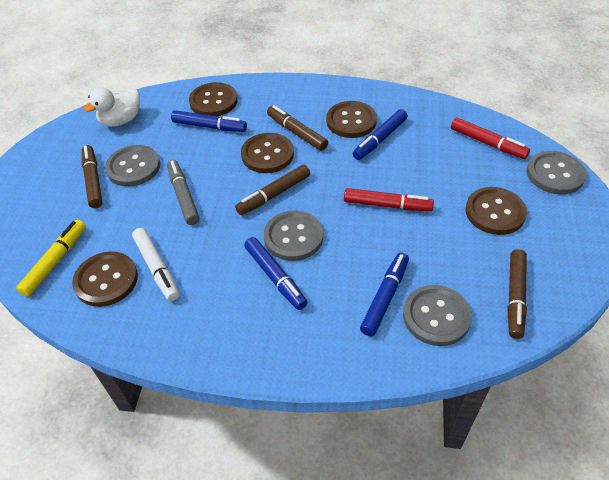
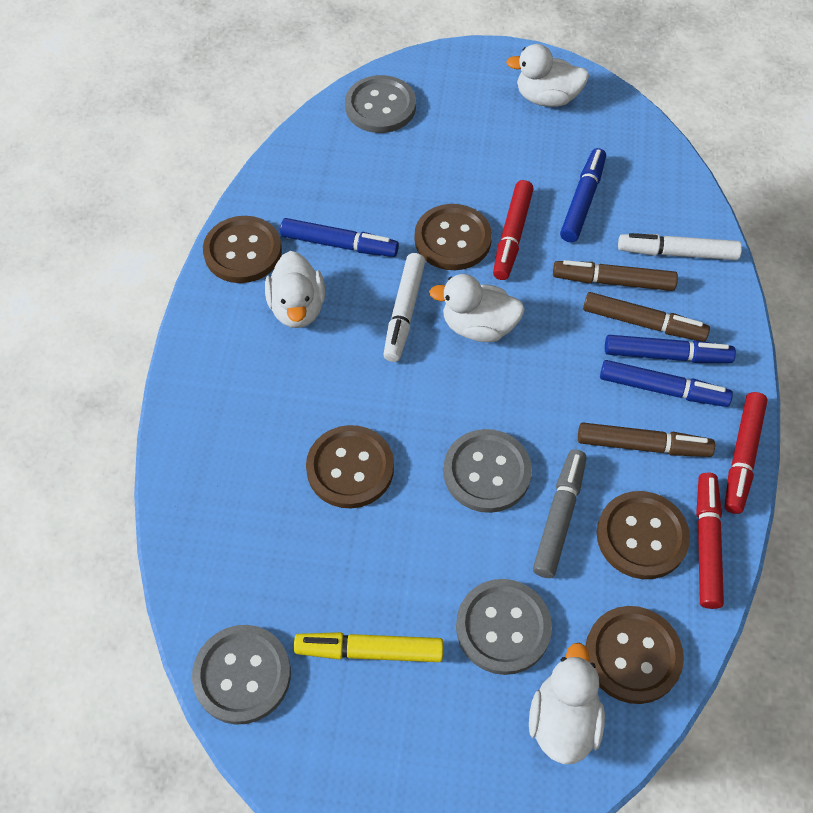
brown marker: [82,145,103,208] [235,165,310,215] [267,105,328,151] [507,249,527,339] = 4 -> [553,260,678,291] [578,422,715,457] [583,292,710,341] = 3
red marker: [344,188,434,211] [451,118,530,159] = 2 -> [493,180,534,280] [696,473,724,609] [724,392,768,514] = 3
white duck: [83,87,140,127] = 1 -> [265,251,325,328] [429,274,525,342] [506,44,589,107] [529,643,605,764] = 4
white marker: [132,228,179,301] = 1 -> [383,253,425,362] [618,233,742,260] = 2

